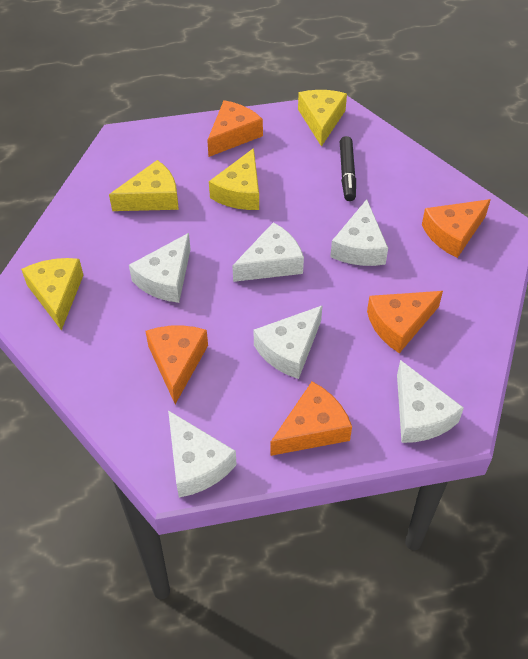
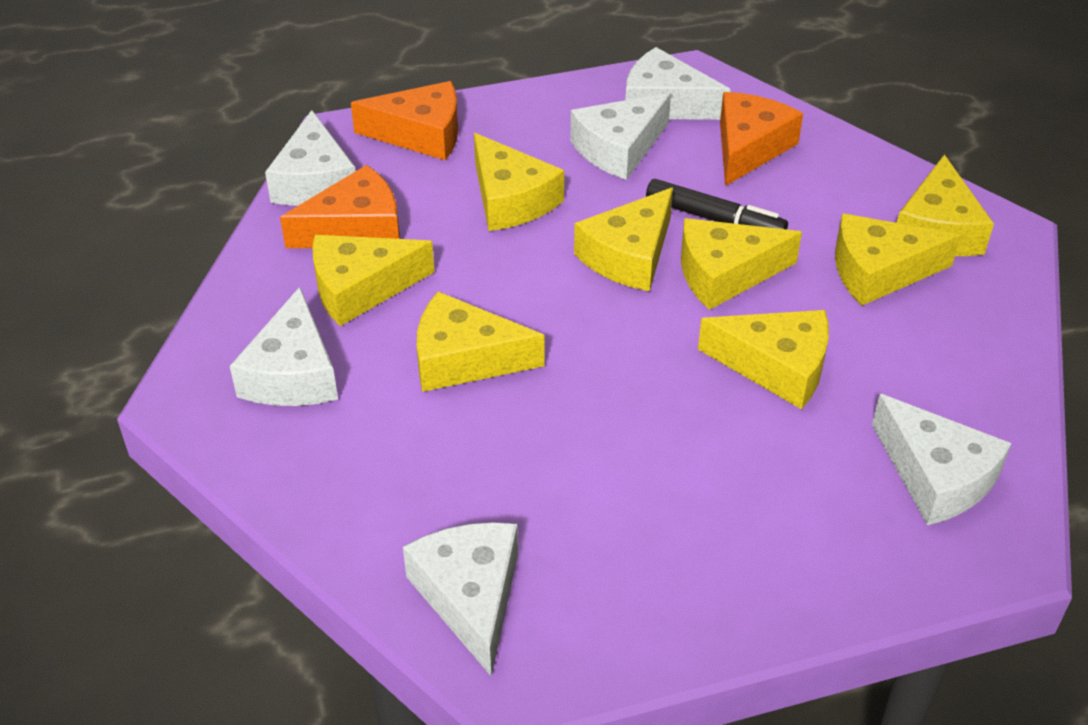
orange cheese: [146,325,208,404] [207,100,263,157] [270,381,352,456] [367,291,443,353] [422,199,491,258] = 5 -> [280,165,400,248] [351,81,458,160] [720,92,803,186] = 3
yellow cheese: [21,258,83,331] [109,160,179,211] [209,148,259,210] [298,90,347,147] = 4 -> [312,235,435,326] [417,291,545,392] [474,133,564,231] [574,188,673,291] [681,218,802,310] [698,310,829,410] [835,214,961,306] [897,155,994,256] = 8

